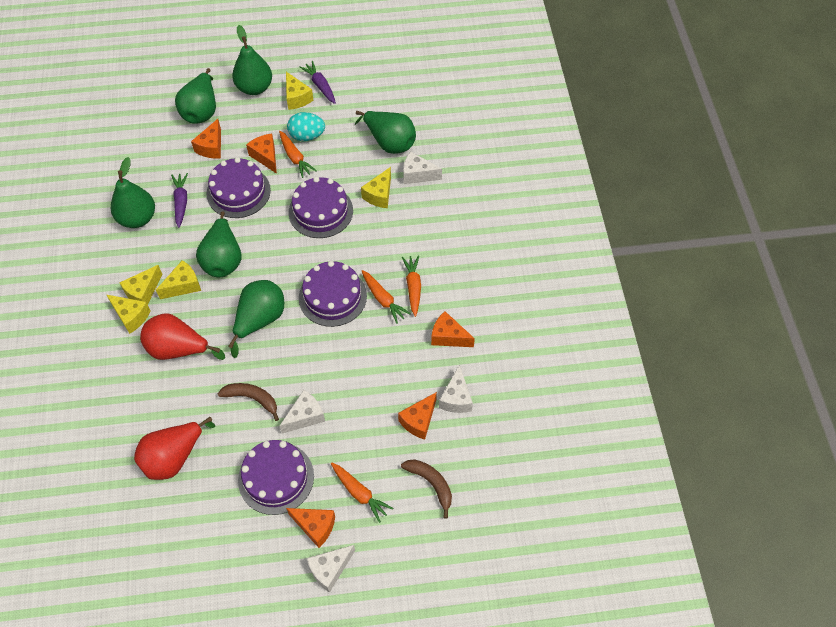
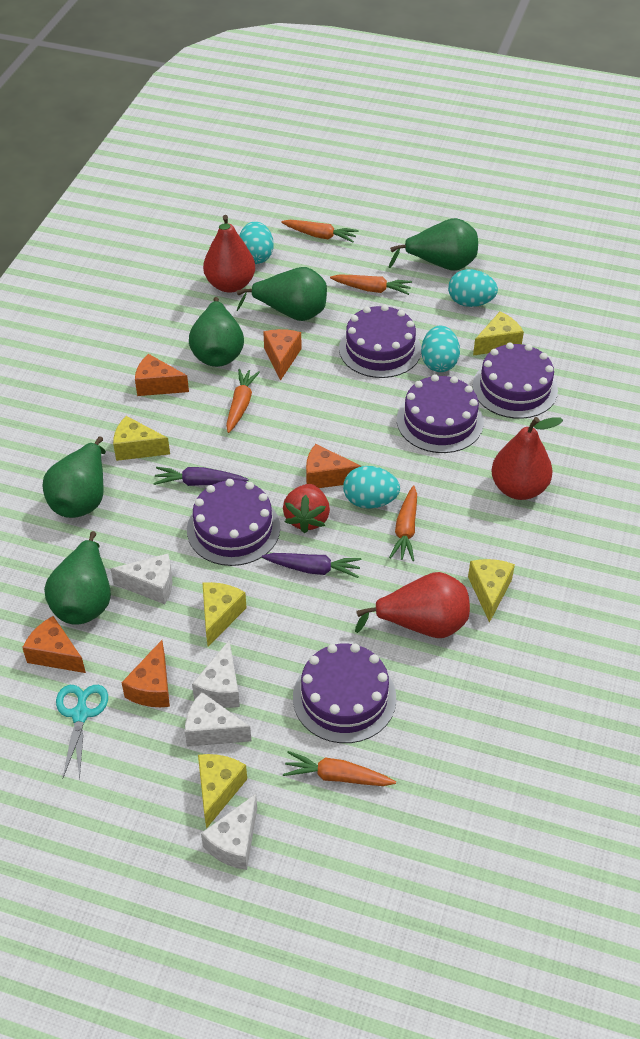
brown banana: [218,383,279,421] [401,459,452,519] = 2 -> none = 0
green pear: [111,157,155,228] [175,68,216,124] [196,211,242,277] [228,280,284,358] [232,25,272,95] [355,111,416,154] = 6 -> [43,436,106,518] [44,531,111,625] [189,297,244,367] [237,267,327,321] [389,218,478,271] = 5
orange carrot: [279,131,316,178] [331,462,393,523] [362,270,411,324] [402,255,421,317] = 4 -> [226,369,260,433] [281,220,358,243] [283,751,396,786] [330,274,412,295] [389,485,417,561] = 5
purple cake: [206,157,271,218] [238,440,314,515] [289,177,353,238] [299,261,367,327] = 4 -> [187,479,280,566] [293,644,396,743] [339,304,421,378] [397,374,484,453] [473,342,558,419] = 5
red pear: [134,417,215,480] [140,313,225,360] = 2 -> [203,215,255,293] [355,572,470,638] [491,417,563,500] = 3
red strawberry: none = 0 -> [283,484,330,533] = 1
turquoise egg: [287,112,325,141] = 1 -> [239,222,274,264] [343,466,400,509] [421,325,460,372] [448,269,498,307] = 4
turquoise scissors: none = 0 -> [56,685,108,780] = 1

